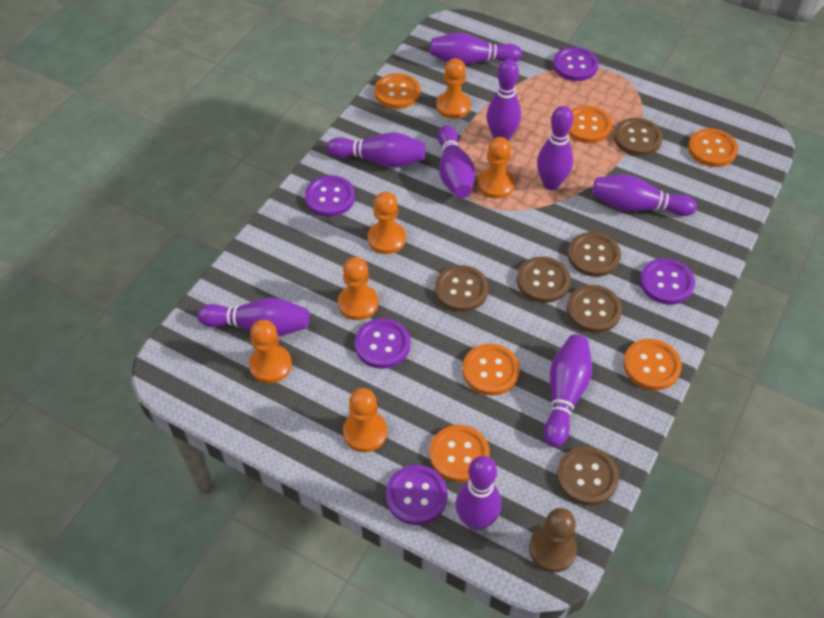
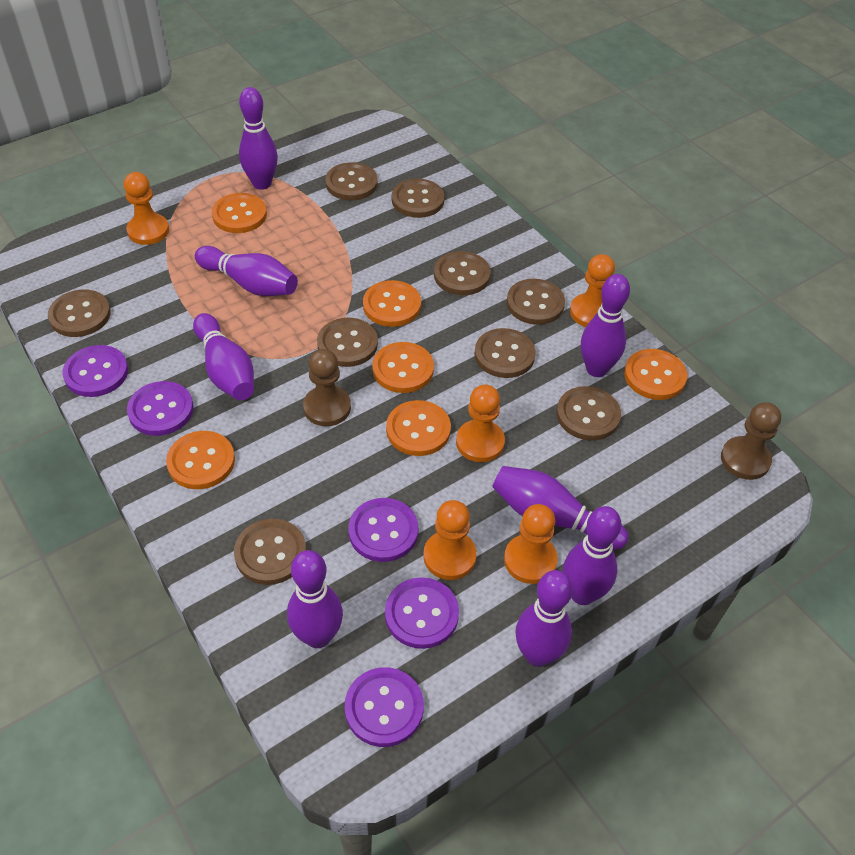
brown button: [435,265,488,312] [517,257,571,303] [557,446,619,505] [567,285,622,333] [568,232,621,277] [614,118,663,156] = 6 -> [48,289,111,337] [234,519,306,585] [317,318,378,367] [325,162,378,200] [392,179,445,218] [434,251,491,295] [474,328,536,378] [507,279,565,325] [557,386,621,441] = 9
brown pawn: [529,508,577,573] = 1 -> [303,349,351,426] [721,402,781,480] = 2
orange pawn: [249,320,292,383] [338,257,378,320] [343,388,387,452] [368,192,406,254] [436,58,471,119] [478,137,515,199] = 6 -> [124,172,169,245] [423,500,477,580] [456,385,505,462] [504,504,558,584] [570,254,615,327] = 5
purple bowling pin: [197,298,309,337] [327,132,426,168] [430,32,522,65] [437,125,475,198] [455,456,501,531] [487,59,521,141] [537,106,574,190] [544,335,592,447] [592,174,697,216] = 9 -> [193,313,254,400] [195,246,298,296] [239,87,278,190] [287,550,343,648] [492,466,628,549] [515,570,573,667] [563,506,621,605] [581,274,630,377] = 8

